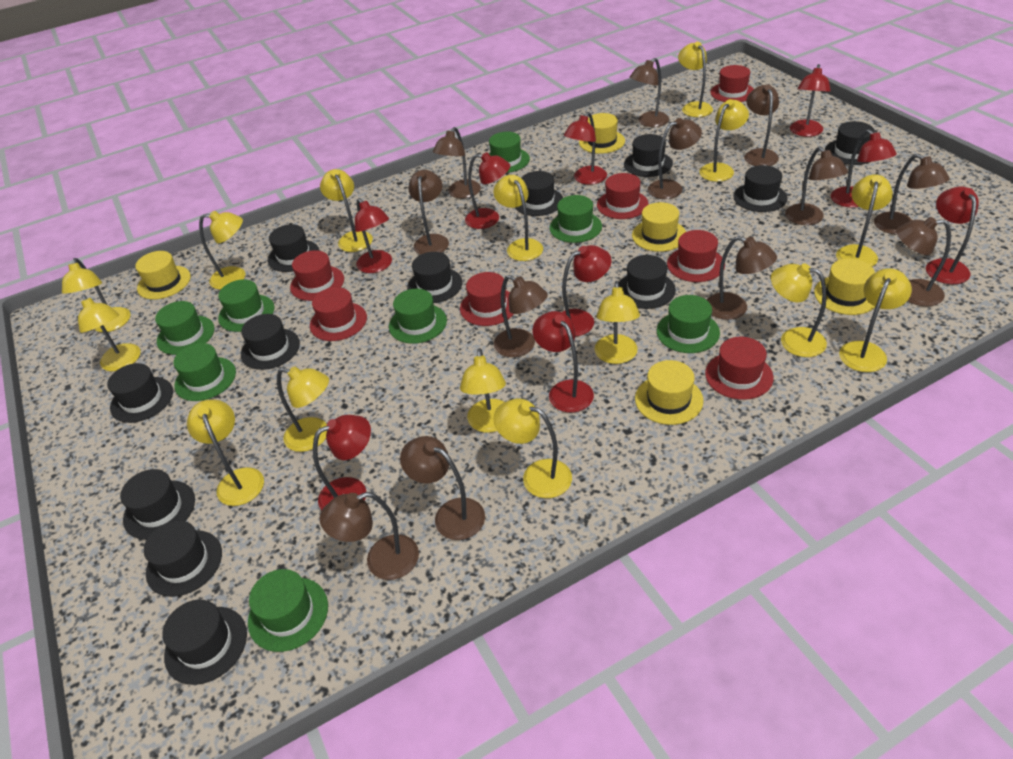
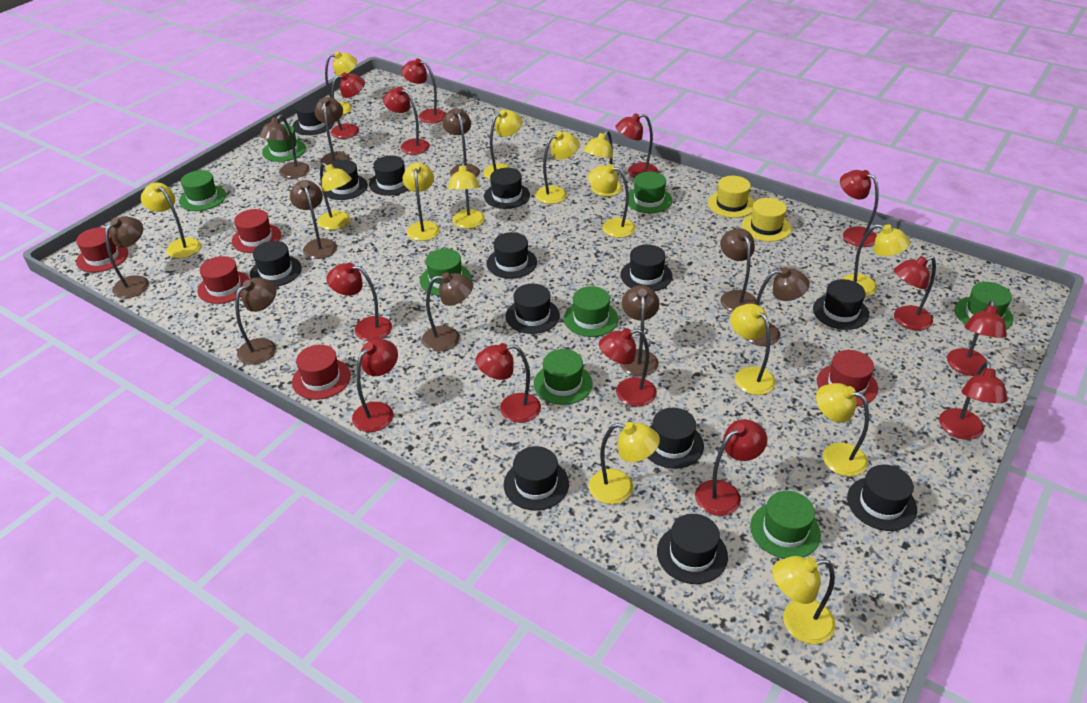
black hat: [107,363,173,423] [120,469,195,540] [144,520,222,597] [162,600,247,685] [241,314,300,370] [268,224,319,272] [407,252,463,303] [515,171,563,216] [619,255,676,309] [624,134,673,177] [733,165,788,212] [825,121,874,165] = 12 -> [250,241,302,287] [292,99,334,135] [326,160,368,200] [369,156,409,196] [484,168,530,209] [486,232,537,279] [504,446,569,510] [506,284,560,334] [620,245,672,291] [648,408,704,469] [657,514,728,584] [813,279,869,330] [847,465,917,531] = 13
brown lamp: [320,492,419,580] [400,436,485,540] [408,170,449,255] [433,127,481,199] [494,275,548,357] [630,58,669,127] [648,118,702,199] [707,236,777,320] [744,85,779,166] [785,147,848,225] [874,154,950,234] [896,217,951,306] = 12 -> [105,216,149,298] [235,278,276,365] [259,115,310,179] [290,180,337,259] [315,97,350,167] [422,272,473,351] [442,108,480,177] [620,285,659,377] [720,228,757,312] [746,267,810,346] = 10
red hat: [290,250,344,301] [310,287,367,341] [460,272,514,326] [597,173,649,219] [667,230,725,282] [705,337,774,400] [710,65,754,102] = 7 -> [76,227,128,272] [197,256,250,304] [232,209,281,253] [292,345,351,400] [817,350,878,406] = 5
red lamp: [313,415,371,511] [355,198,392,273] [465,152,510,229] [533,311,594,412] [562,245,611,336] [564,112,607,185] [790,64,831,137] [831,129,897,208] [926,187,979,284] = 9 -> [327,263,392,341] [331,72,365,139] [352,339,398,432] [383,87,430,155] [401,59,446,123] [476,343,541,423] [599,328,657,407] [615,113,658,178] [695,419,767,516] [840,170,879,247] [894,256,936,330] [939,361,1008,440] [947,300,1007,376] = 13
yellow hat: [135,251,191,299] [579,113,625,154] [632,202,686,252] [635,360,704,425] [814,259,875,315] = 5 -> [708,176,755,218] [742,198,791,242] = 2
yellow lamp: [62,258,131,332] [78,295,141,371] [187,400,264,506] [199,211,245,290] [277,367,329,452] [320,169,373,252] [460,348,506,433] [493,175,543,261] [493,398,572,498] [595,281,640,364] [678,42,713,117] [699,99,749,182] [771,263,827,357] [836,174,893,266] [839,268,912,372] = 15 -> [141,182,201,258] [318,163,352,230] [325,51,357,115] [403,163,440,241] [448,161,485,229] [483,110,522,180] [535,131,579,204] [583,130,622,196] [588,164,635,238] [589,422,660,504] [731,304,776,395] [772,556,835,644] [816,383,869,476] [842,224,910,297] = 14

